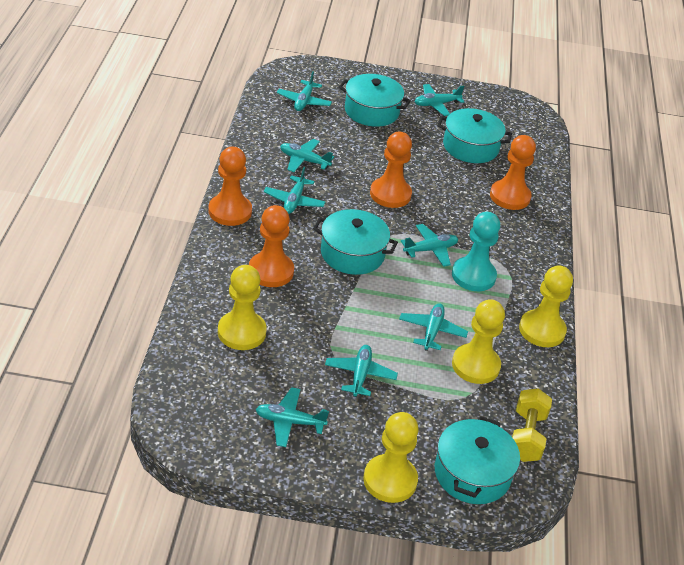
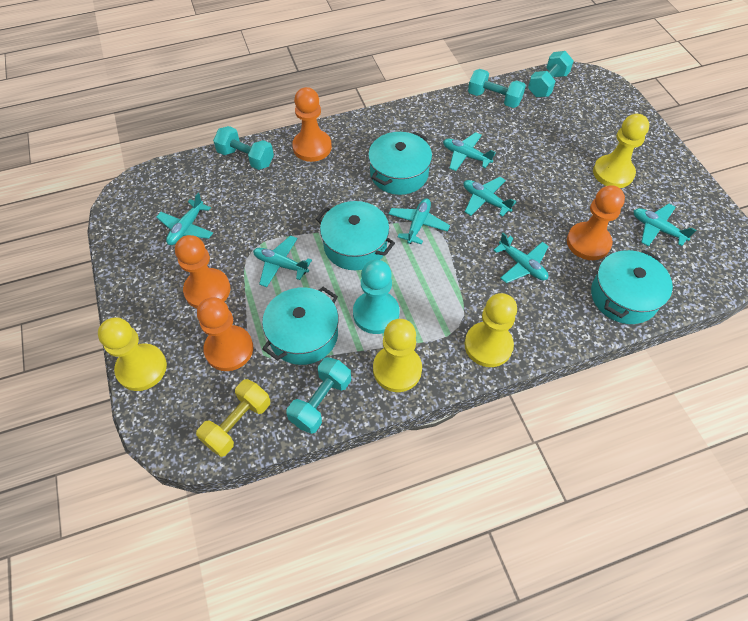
turquoise dumbbell: none = 0 -> [213,126,274,170] [286,357,351,434] [468,69,526,108] [528,51,574,97] = 4
turquoise plane: [256,387,329,447] [264,167,325,214] [277,72,332,111] [280,139,334,172] [325,345,398,397] [399,303,468,351] [401,224,458,267] [414,84,464,116] = 8 -> [156,193,213,245] [253,235,312,287] [388,198,450,245] [443,132,496,171] [464,177,517,217] [493,233,549,283] [634,204,696,246] = 7

